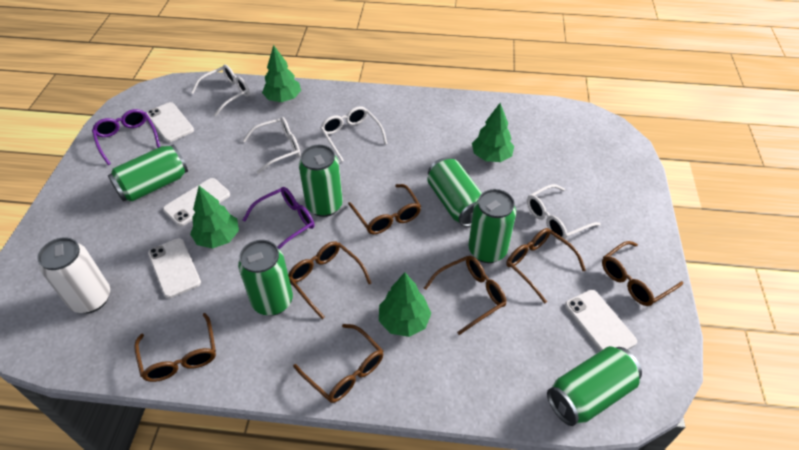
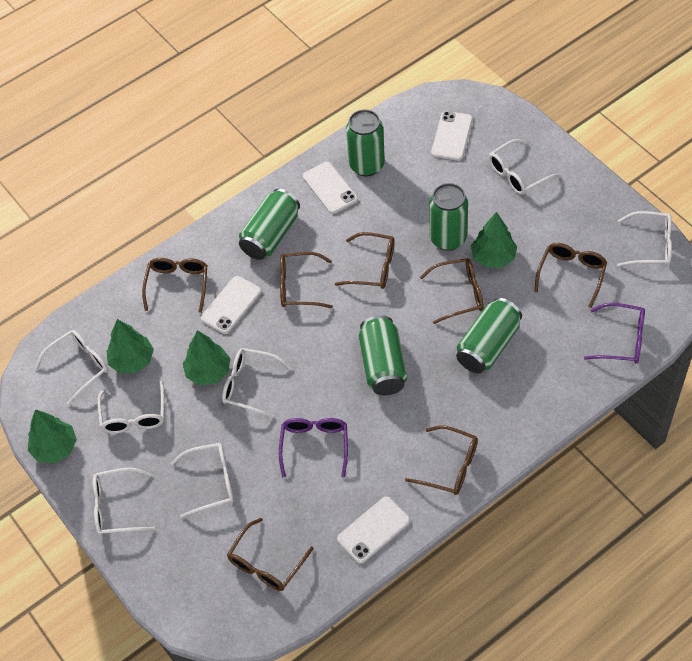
green can: [108,145,188,202] [238,240,293,316] [299,145,343,217] [427,157,482,227] [468,189,516,263] [547,346,642,426] = 6 -> [239,189,300,260] [346,109,385,176] [359,315,407,395] [429,183,468,251] [456,298,522,373] = 5
white can: [37,237,110,313] = 1 -> none = 0
white glasses: [191,65,250,116] [242,117,301,174] [320,106,387,162] [527,184,601,240] = 4 -> [35,330,108,405] [93,467,155,535] [97,380,164,434] [171,443,234,518] [222,348,292,418] [489,139,560,195] [617,211,672,267] = 7

